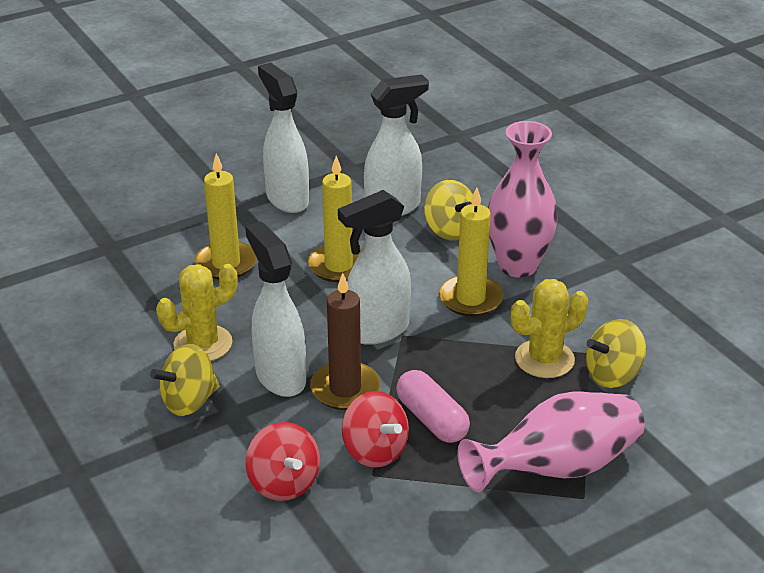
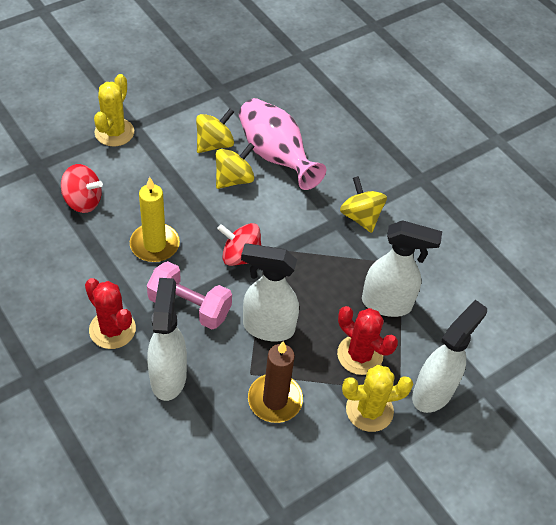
pink capsule: [396,370,470,443] = 1 -> none = 0
pink dumbbell: none = 0 -> [147,261,232,330] = 1
pink vase: [458,391,645,492] [488,121,558,277] = 2 -> [239,98,326,190] = 1
red cactus: none = 0 -> [85,278,136,349] [337,306,398,375] = 2
yellow candle: [195,154,257,279] [308,156,362,282] [439,187,503,316] = 3 -> [130,177,180,262] = 1

